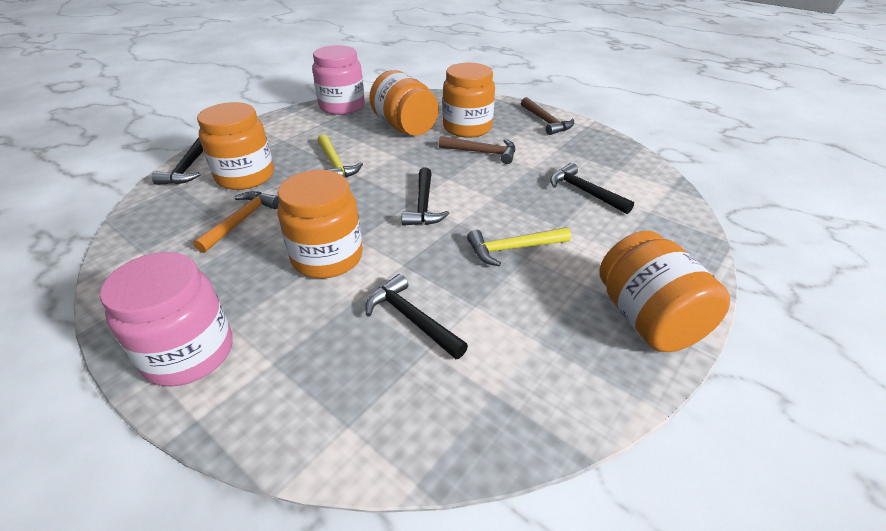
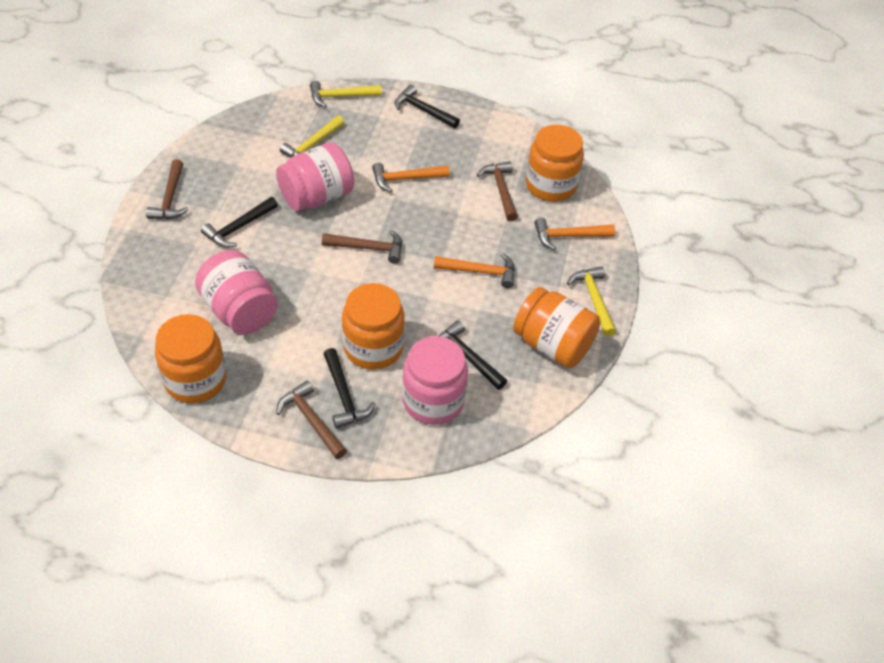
brown hammer: [439,136,515,164] [521,97,574,135] = 2 -> [146,159,188,219] [276,380,347,459] [322,230,402,264] [477,161,518,221] = 4
orange hammer: [193,191,280,253] = 1 -> [372,163,450,192] [434,253,515,288] [534,218,615,250] = 3
orange jar: [197,102,274,190] [277,170,363,278] [369,70,439,135] [443,63,495,138] [599,231,730,352] = 5 -> [155,314,227,403] [342,283,405,370] [513,287,601,368] [526,125,584,202] = 4
pink jar: [100,252,232,387] [312,45,365,115] = 2 -> [195,250,278,335] [276,142,354,211] [402,336,468,425] = 3
yellow hammer: [317,134,363,178] [467,227,571,266] = 2 -> [280,116,345,157] [310,81,382,107] [567,266,616,337] = 3

